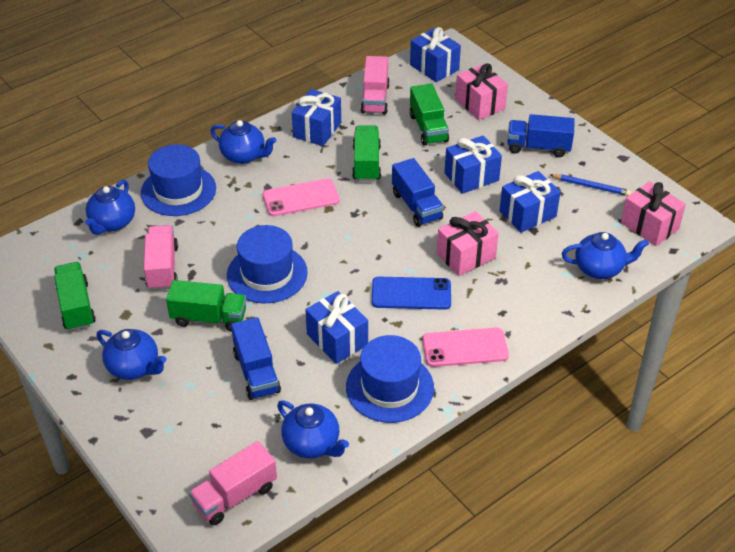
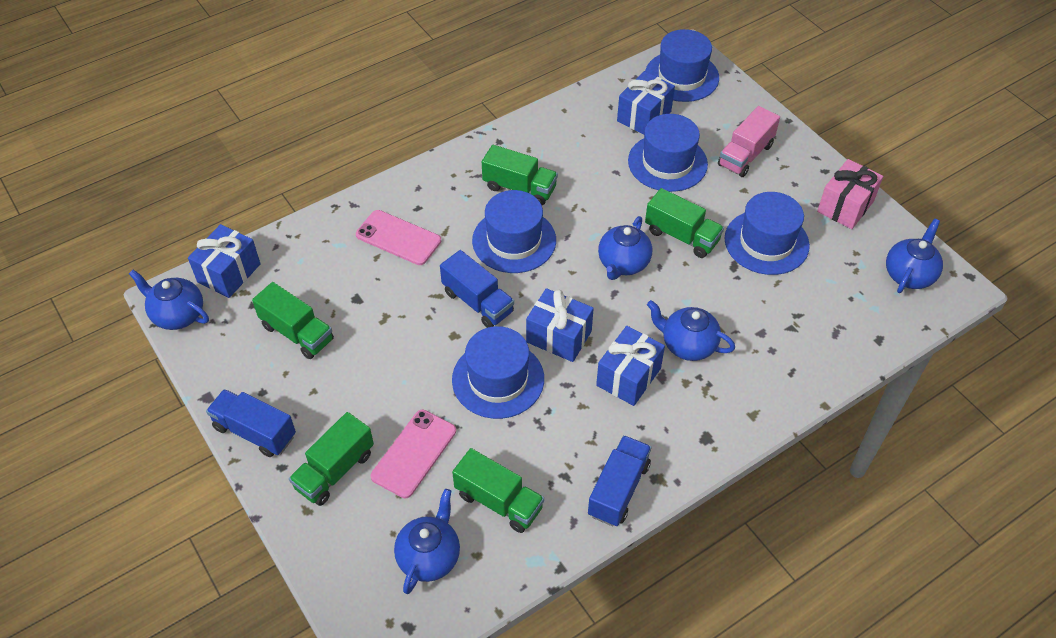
blue gift: [292,89,341,146] [305,291,368,364] [410,27,461,82] [445,135,502,194] [499,171,561,233] = 5 -> [188,224,261,298] [526,288,594,362] [596,326,665,406] [617,71,675,135] = 4
blue hat: [141,144,216,216] [227,225,308,304] [346,335,434,423] = 3 -> [452,326,544,419] [472,190,556,273] [628,114,708,192] [645,29,719,102] [724,192,810,275] = 5
blue pencil: [550,174,632,196] = 1 -> none = 0
blue phone: [372,277,451,310] = 1 -> none = 0
green truck: [54,262,96,331] [166,280,246,332] [352,125,381,182] [410,83,449,146] = 4 -> [252,282,334,359] [289,412,374,506] [452,448,544,533] [482,145,558,205] [645,188,724,258] = 5
pink gift: [437,211,499,276] [455,63,508,120] [621,181,686,246] = 3 -> [817,159,883,229] = 1
pink truck: [144,225,178,290] [189,441,277,525] [361,56,390,114] = 3 -> [718,106,780,177] = 1

